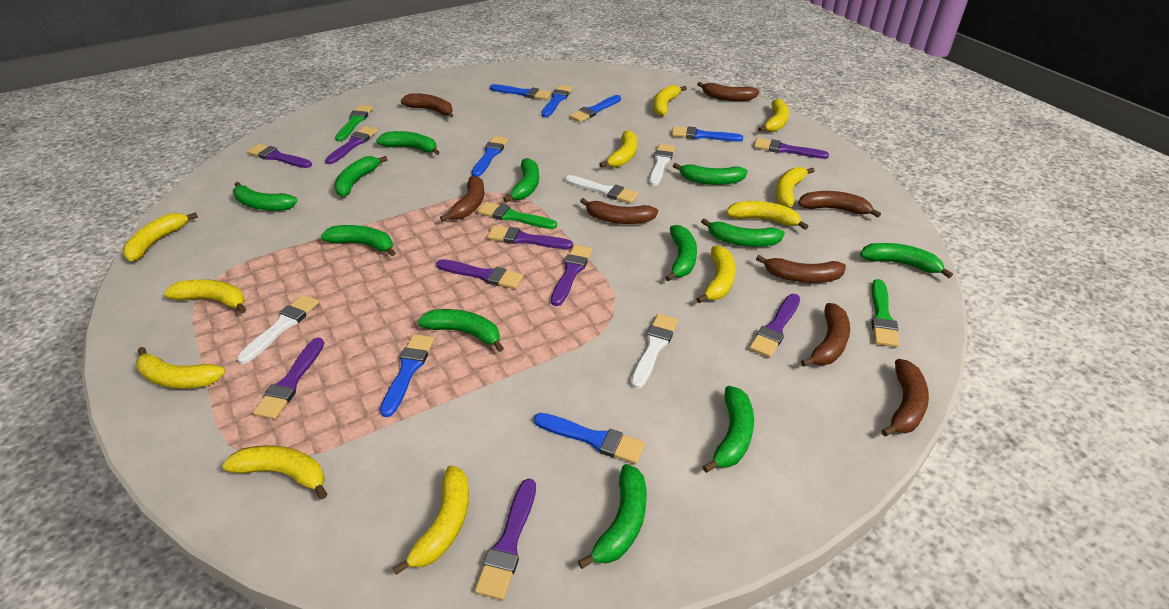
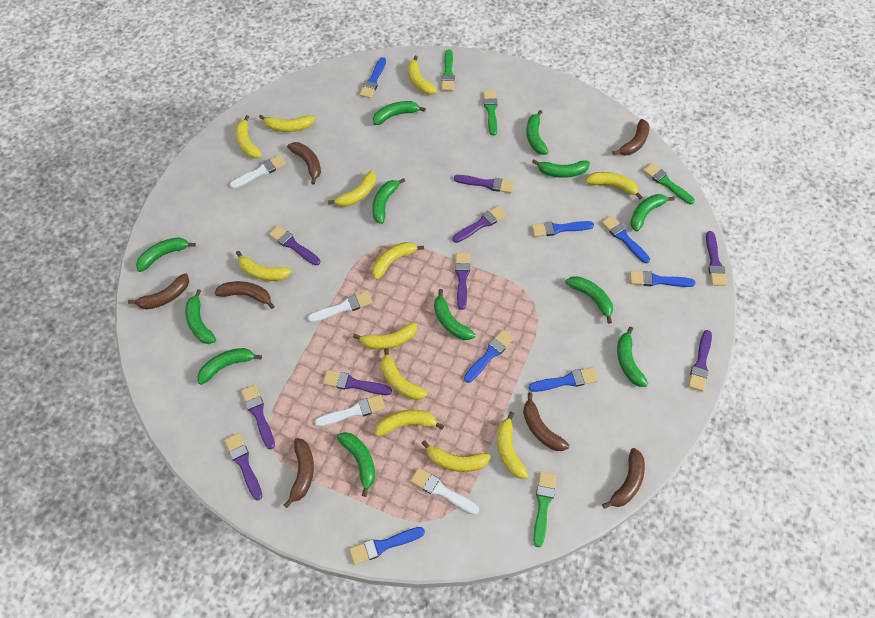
brown banana: [401,93,453,118] [440,175,484,222] [580,198,658,224] [697,82,760,101] [756,255,846,283] [798,191,881,217] [801,303,850,367] [881,359,929,436] = 8 -> [128,273,189,310] [214,281,275,309] [284,438,314,508] [287,142,321,184] [523,392,569,451] [602,448,645,509] [612,119,649,155] = 7
green brush: [335,105,373,142] [478,202,557,229] [871,279,899,347] = 3 -> [441,49,455,91] [483,90,498,136] [533,471,556,547] [643,163,695,204] = 4
yellow banana: [123,212,198,261] [136,347,225,389] [164,279,246,313] [222,445,327,499] [393,465,469,575] [600,130,637,168] [653,85,687,116] [696,246,736,304] [726,201,809,230] [758,99,789,132] [775,167,815,207] = 11 -> [236,115,262,158] [236,251,292,281] [259,115,315,132] [328,171,376,207] [353,322,417,350] [372,242,424,280] [375,410,444,436] [381,348,427,400] [408,56,437,95] [422,440,491,472] [497,412,529,478] [585,172,642,199] = 12

